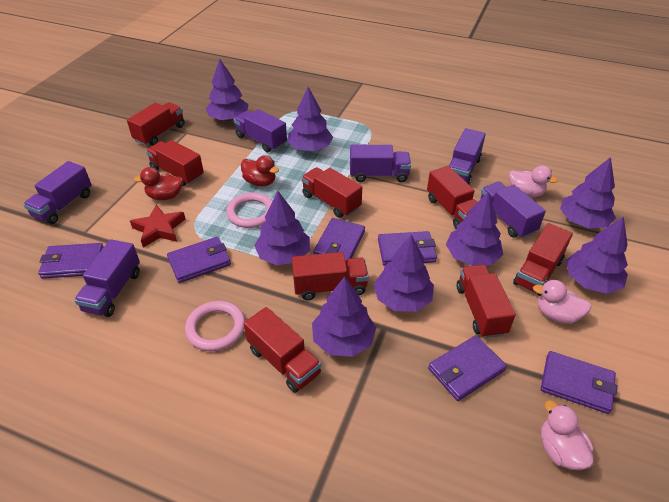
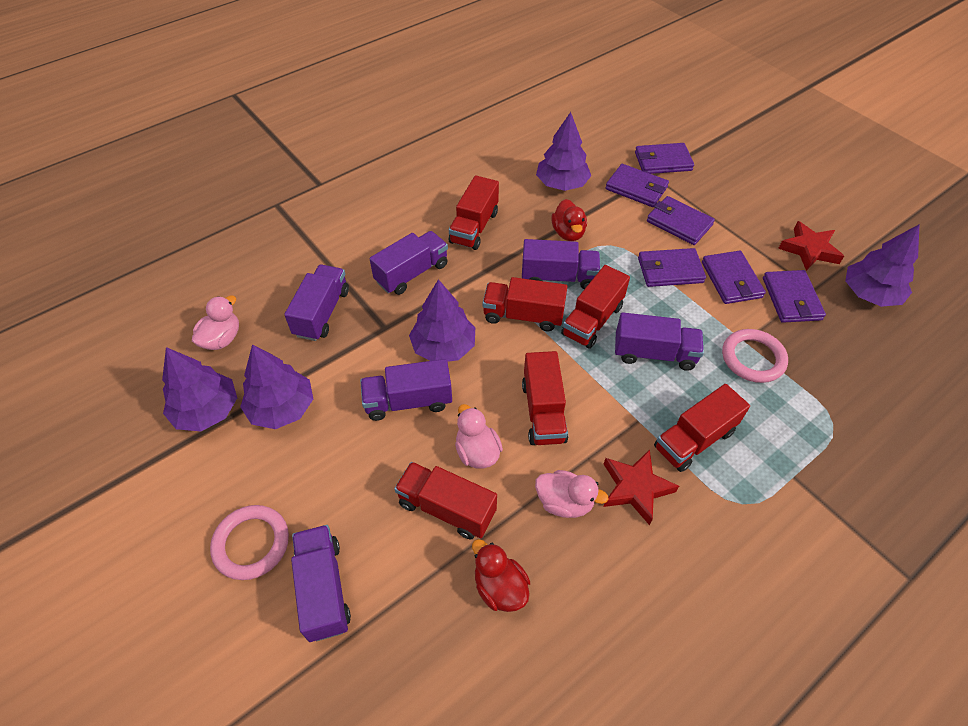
purple tree: [206,59,249,121] [254,191,310,265] [288,87,333,151] [312,276,376,357] [374,234,434,312] [446,192,503,266] [560,157,616,228] [566,216,628,294] = 8 -> [162,347,237,431] [240,344,313,429] [409,279,475,362] [536,112,591,191] [845,224,920,307] = 5
red star: [130,205,185,248] = 1 -> [603,449,679,525] [778,221,844,271] = 2
red truck: [127,102,185,146] [146,140,204,186] [244,307,321,393] [292,252,369,300] [301,167,362,218] [427,166,477,229] [457,265,515,338] [513,223,573,296] = 8 -> [394,462,497,540] [449,175,499,250] [483,277,568,331] [522,351,568,445] [561,265,630,349] [654,384,750,472] = 6

